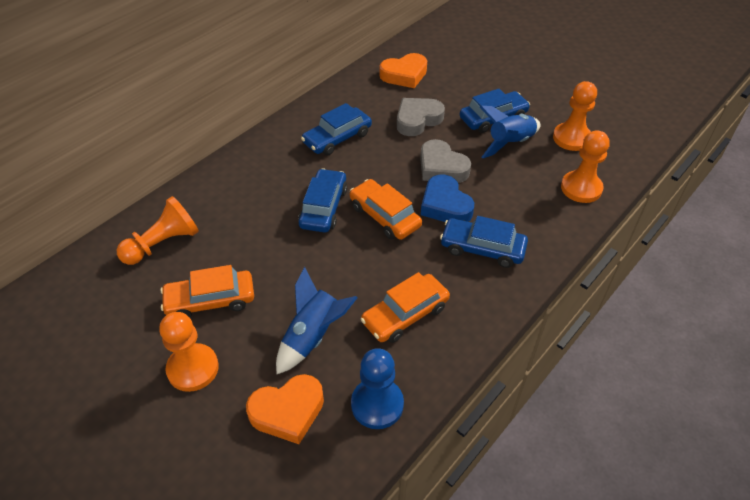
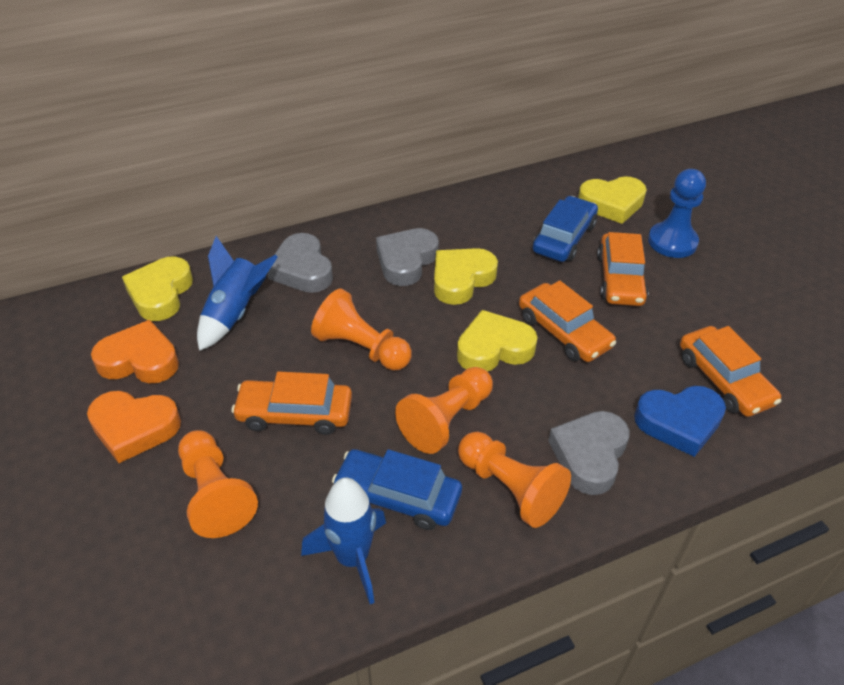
blue car: [298,169,347,233] [301,103,372,156] [440,216,528,268] [460,89,530,133] = 4 -> [332,449,462,530] [533,196,598,262] = 2
grey heart: [397,98,445,136] [420,139,471,183] = 2 -> [268,233,333,293] [376,228,439,286] [548,411,629,495] = 3
orange car: [161,265,254,318] [350,179,422,240] [360,272,450,343] = 3 -> [231,371,352,435] [519,280,616,362] [597,232,649,306] [680,326,781,417] = 4
yellow heart: none = 0 -> [122,257,193,321] [434,248,498,305] [457,310,538,372] [578,176,647,224] = 4

